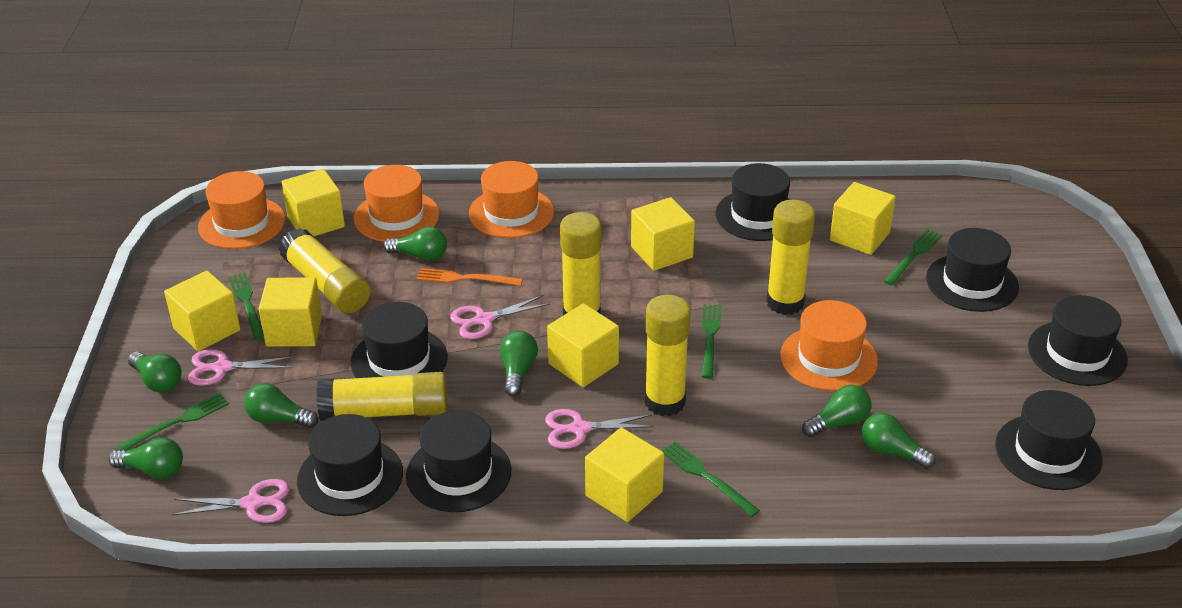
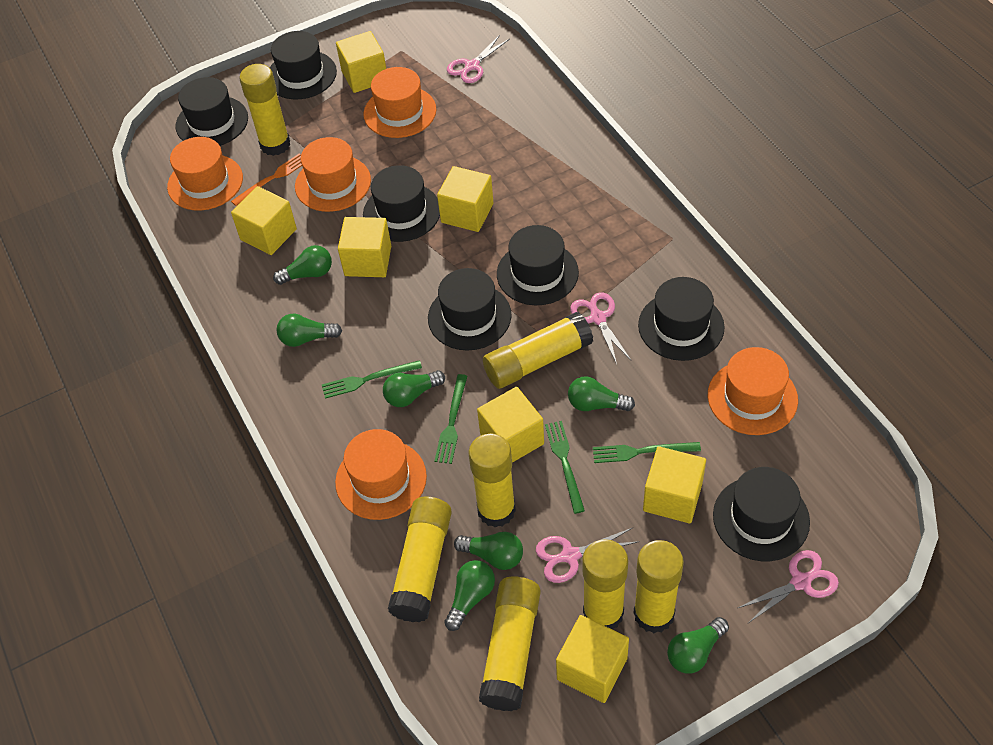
green fork: [114,393,229,450] [229,273,264,340] [662,442,760,517] [701,304,722,378] [884,229,942,285] = 5 -> [322,360,422,399] [435,374,467,464] [545,421,585,514] [593,442,701,463] = 4
orange hat: [198,171,285,249] [354,165,440,242] [469,161,554,238] [780,300,878,391] = 4 -> [167,137,243,211] [295,137,371,212] [335,429,427,520] [363,67,437,138] [708,347,798,435] = 5
yellow glue stick: [279,228,370,313] [317,372,447,421] [560,212,601,315] [645,295,691,416] [766,200,815,315] = 5 -> [239,64,290,156] [388,497,452,622] [468,433,516,527] [479,576,541,711] [483,312,593,389] [582,539,628,629] [634,540,684,633] = 7

